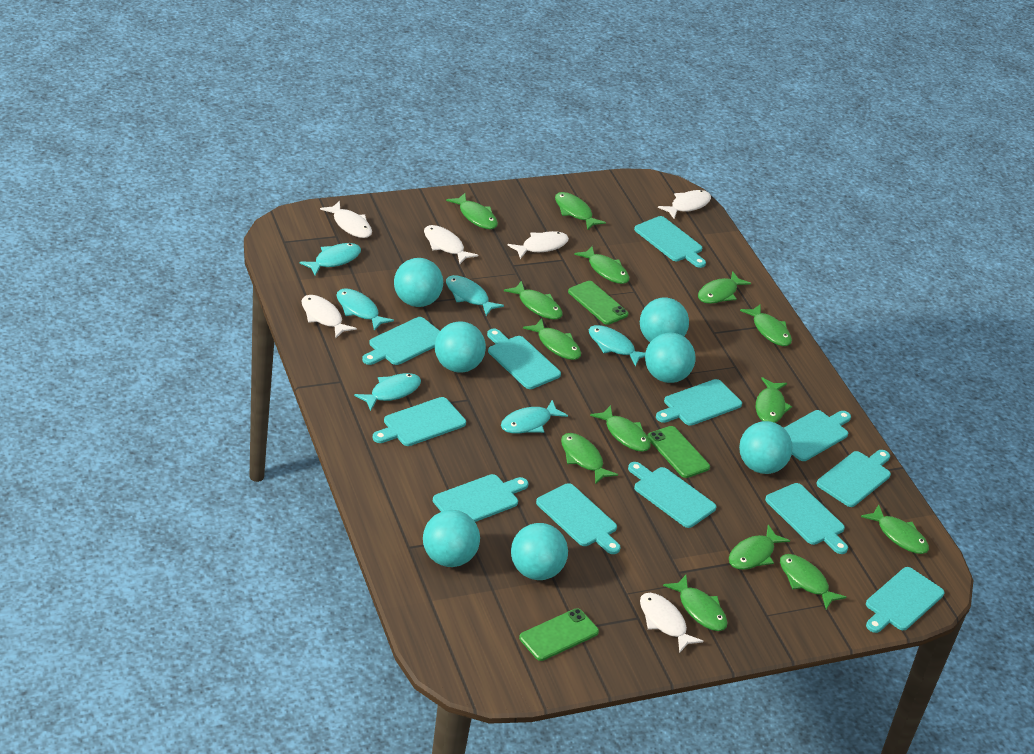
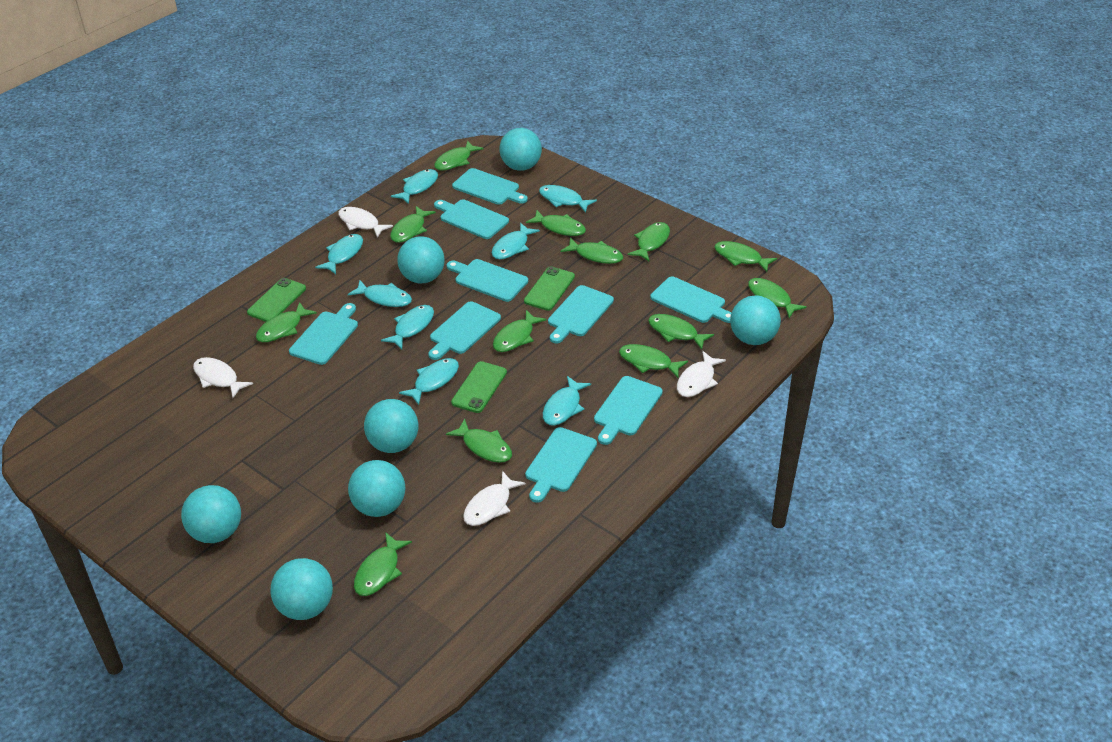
green fish: [446,193,498,229] [504,281,562,320] [523,318,581,360] [555,192,606,230] [561,433,618,484] [574,246,629,284] [590,405,651,452] [663,575,728,631] [698,271,751,304] [729,525,790,570] [740,304,792,346] [756,377,792,423] [780,554,846,610] [861,504,929,554] = 14 -> [256,302,317,342] [354,532,412,596] [390,206,436,243] [434,140,483,171] [446,419,512,463] [493,310,547,352] [526,210,586,236] [561,238,623,264] [619,344,688,378] [628,222,670,261] [648,314,714,350] [714,241,777,272] [748,278,807,318] = 13
turquoise cutting board: [362,317,440,365] [372,397,466,446] [433,474,528,522] [487,329,561,389] [536,483,621,554] [628,462,717,528] [634,216,706,268] [656,379,742,426] [765,483,848,554] [784,410,851,461] [817,450,891,507] [866,567,944,633] = 12 -> [289,303,358,365] [428,301,501,360] [434,199,509,239] [447,259,528,302] [452,168,528,205] [525,427,597,503] [548,285,614,343] [594,376,663,445] [650,276,732,323] = 9
turquoise fish: [300,243,361,276] [337,288,394,331] [354,373,421,411] [446,275,504,316] [501,400,568,434] [589,325,645,367] = 6 -> [315,234,363,274] [348,280,412,307] [381,305,434,349] [391,169,438,204] [399,358,459,405] [492,223,540,260] [539,185,597,213] [543,376,591,426] = 8
white fish: [301,295,357,338] [320,201,372,238] [424,225,478,264] [507,231,569,259] [640,593,704,653] [658,190,711,219] = 6 -> [193,357,253,398] [338,207,393,238] [463,471,526,526] [677,351,726,397] = 4

